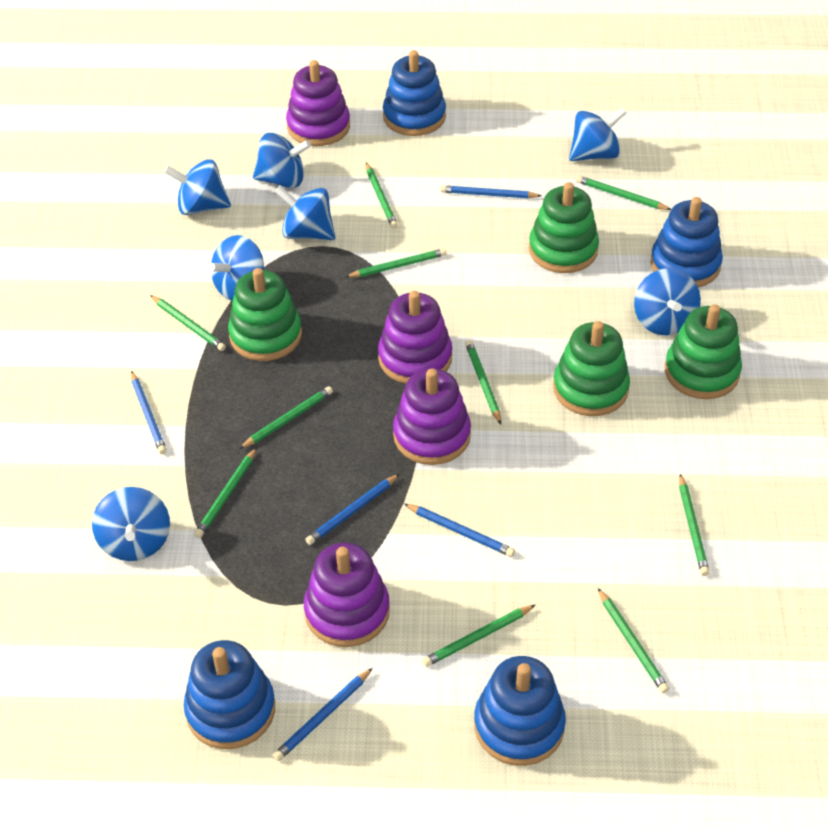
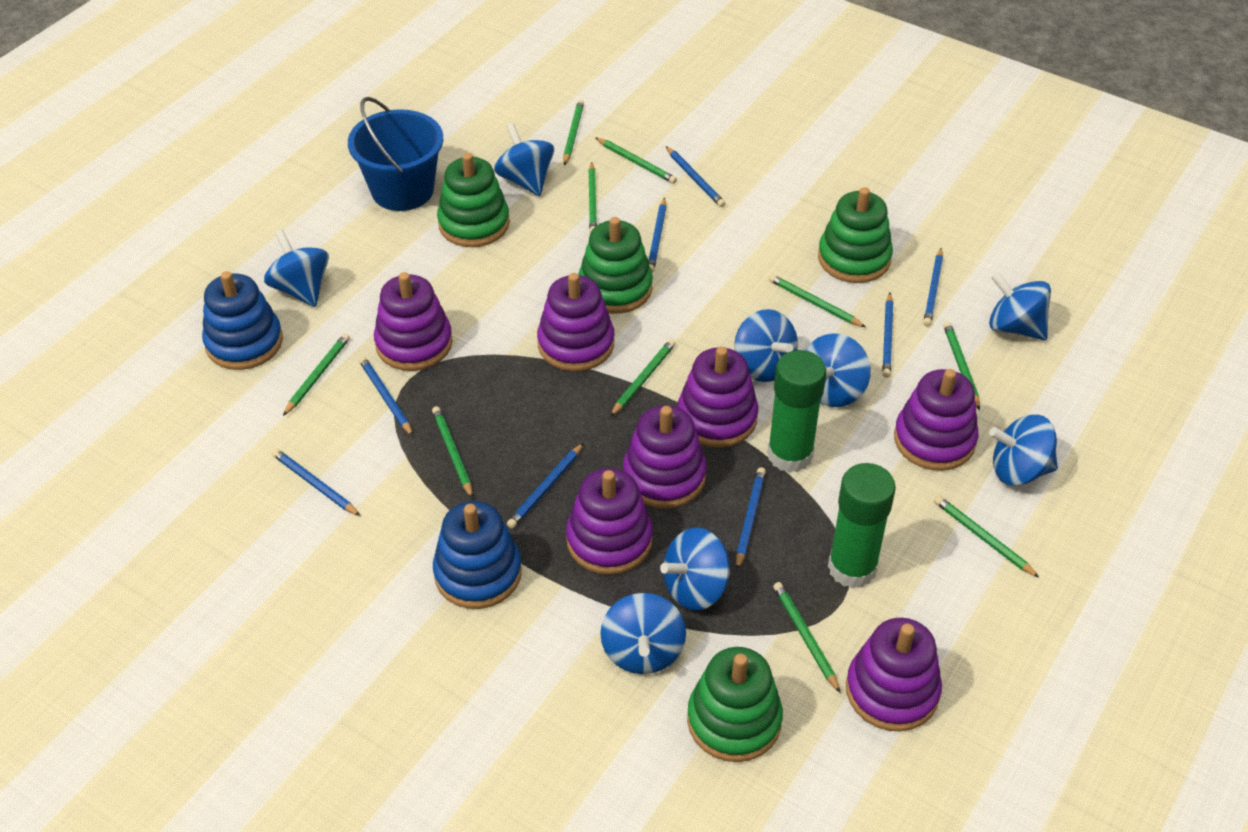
blue bucket: none = 0 -> [348,97,444,211] = 1
blue pencil: [131,371,167,454] [273,668,373,761] [305,474,399,545] [404,504,515,557] [440,185,542,198] = 5 -> [272,448,360,516] [359,356,413,436] [507,443,584,529] [648,198,667,273] [666,146,726,207] [736,467,766,570] [882,293,893,378] [923,248,943,326] = 8
blue spinning top: [92,487,170,561] [164,159,231,215] [209,235,264,301] [253,133,311,188] [275,186,335,240] [569,107,626,161] [634,268,701,335] = 7 -> [264,230,329,307] [494,123,554,196] [601,593,686,674] [660,527,730,610] [734,309,798,382] [805,333,871,407] [989,272,1051,340] [989,415,1058,486] = 8
blue stacking toy: [184,640,275,749] [383,50,446,136] [474,656,566,766] [650,197,723,287] = 4 -> [202,271,283,370] [433,501,522,609] = 2
green glue stick: none = 0 -> [767,350,826,473] [828,463,896,588] = 2
purple stacking toy: [286,60,350,146] [304,542,390,647] [378,291,452,384] [393,369,471,465] = 4 -> [374,272,453,371] [537,273,614,371] [566,468,653,575] [623,405,707,509] [678,347,758,448] [846,618,942,732] [894,369,978,471] = 7

